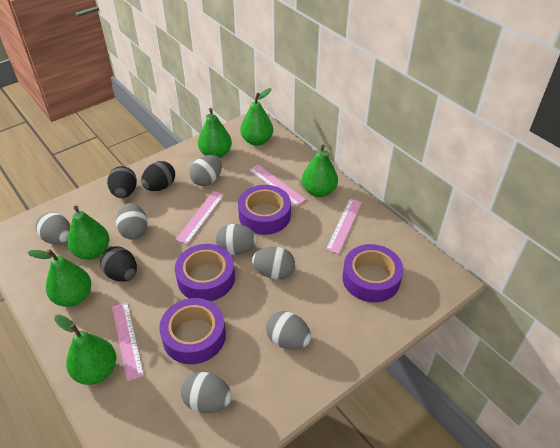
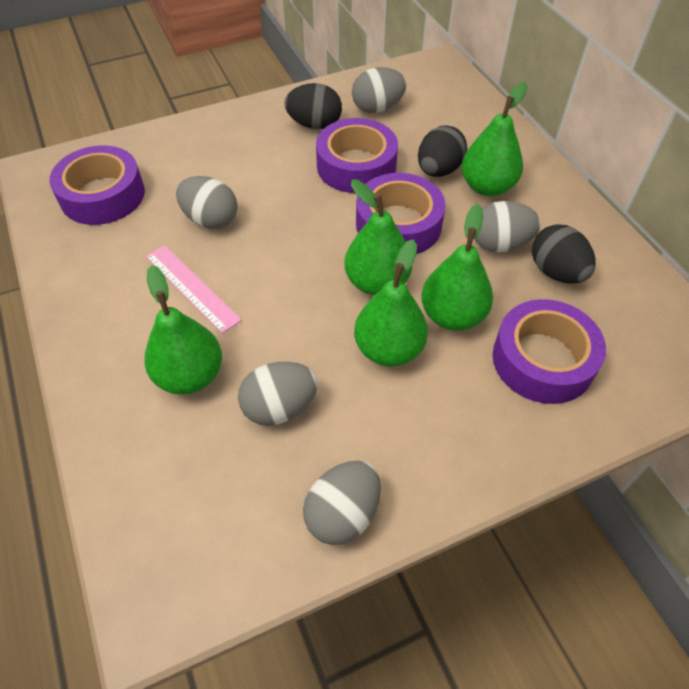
green pear: [28,249,91,307] [54,314,116,385] [67,205,109,260] [198,108,232,158] [240,88,273,146] [302,145,338,197] = 6 -> [144,265,222,394] [344,180,412,296] [354,239,428,367] [421,204,493,331] [462,82,528,196] = 5
grey egg: [36,212,70,245] [116,203,148,240] [181,372,232,413] [190,155,222,186] [216,224,257,255] [252,247,295,279] [266,311,311,350] = 7 -> [176,176,238,229] [238,362,318,426] [303,461,381,545] [352,67,407,113] [475,201,541,253] = 5
pink ruler: [112,302,144,381] [176,191,224,244] [249,165,306,206] [326,199,362,254] = 4 -> [146,245,242,334] = 1

